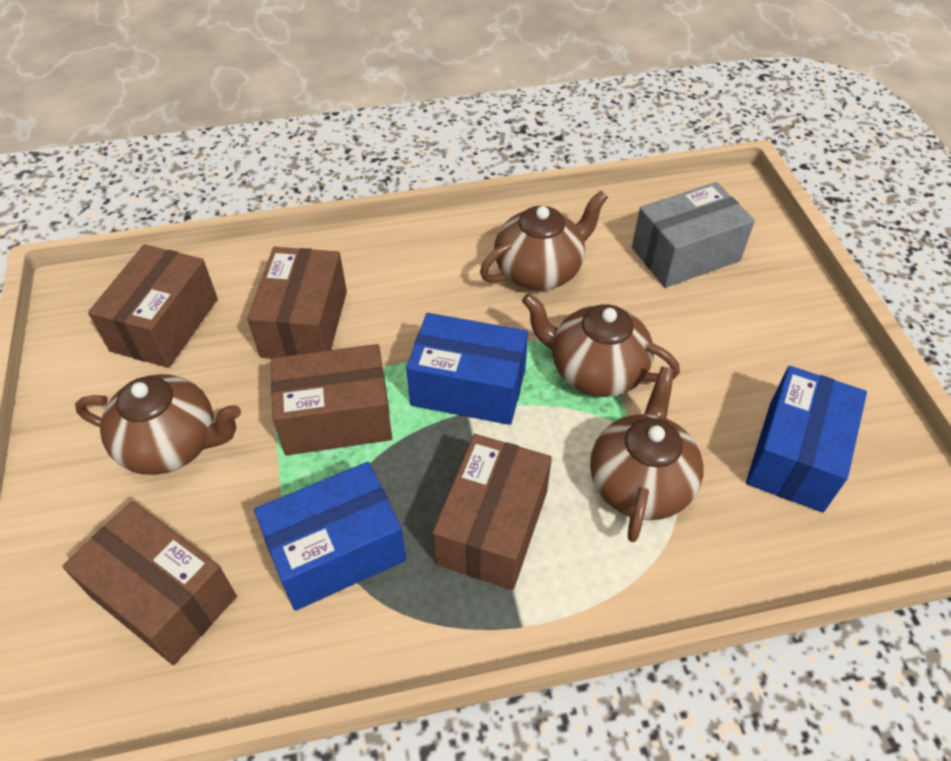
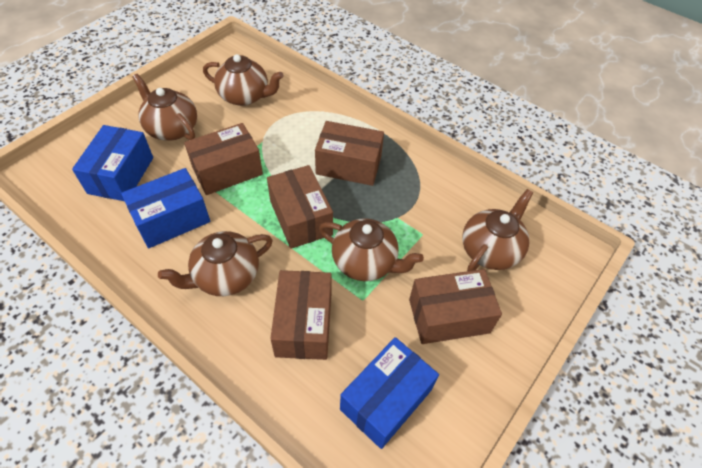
brown teapot: [75,374,241,475] [480,191,608,290] [522,293,680,397] [590,367,703,542] = 4 -> [132,74,197,141] [158,231,273,296] [203,54,284,106] [319,218,424,281] [462,189,533,271] = 5
grey box: [632,182,755,288] = 1 -> none = 0

